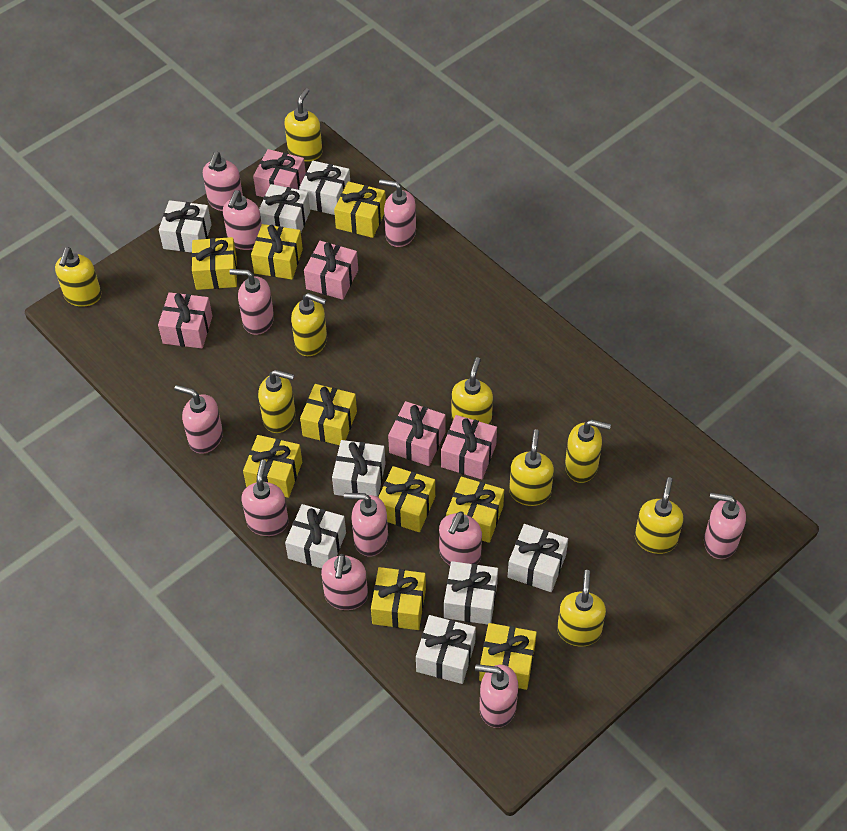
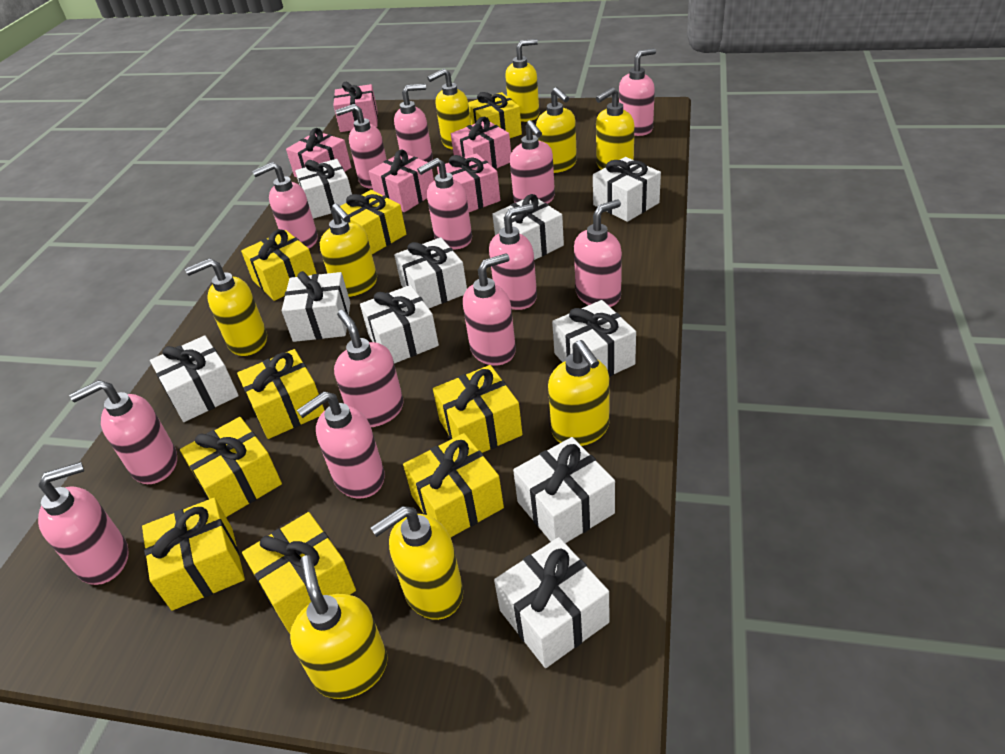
pink soap dispenser: [174,385,223,454] [203,152,243,211] [223,190,262,250] [229,269,274,335] [242,460,289,536] [321,554,368,610] [344,493,388,557] [379,179,416,247] [439,511,482,565] [475,664,518,728] [704,493,746,559] = 11 -> [38,462,129,585] [69,380,177,484] [252,162,318,248] [297,391,385,498] [334,310,403,427] [335,104,387,189] [394,84,433,162] [417,158,472,249] [463,253,516,365] [489,204,537,310] [510,120,555,204] [574,199,622,307] [619,48,656,136] = 13
white gift: [159,200,212,253] [259,184,310,232] [285,504,346,569] [299,161,350,215] [332,440,386,497] [416,615,476,684] [444,561,498,625] [508,524,568,592] = 8 -> [150,335,239,422] [282,271,350,342] [295,159,352,219] [360,285,439,364] [394,237,467,308] [492,194,564,260] [494,537,609,668] [513,437,615,543] [552,300,636,377] [593,157,661,222] = 10

